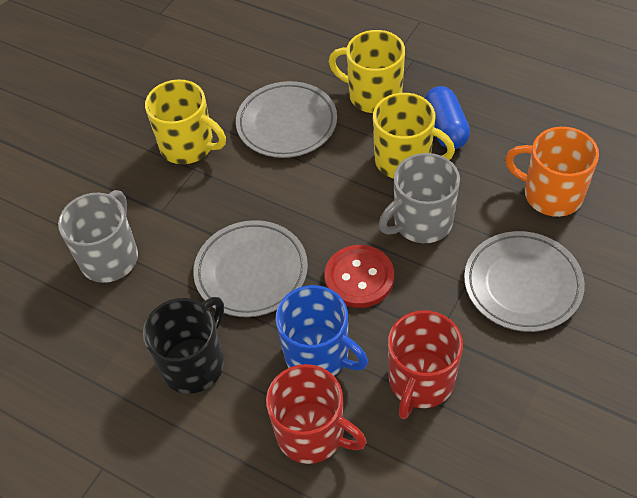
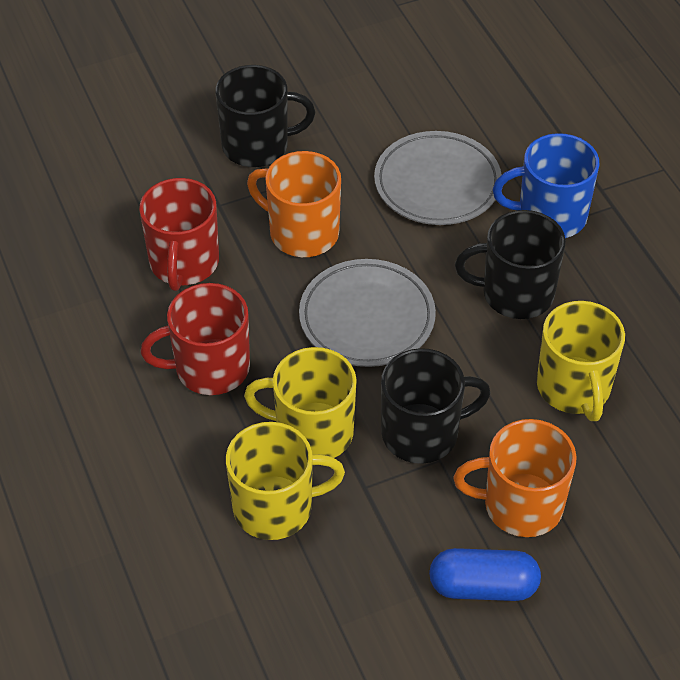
black mug: [143,297,224,394] = 1 -> [215,65,316,167] [381,348,491,464] [455,210,566,319] = 3
grey mug: [58,190,138,283] [379,153,460,243] = 2 -> none = 0
grey plate: [193,220,308,317] [236,81,337,158] [464,231,585,332] = 3 -> [299,259,436,367] [374,131,502,225] = 2
orange mug: [505,127,599,217] = 1 -> [247,151,341,257] [454,419,577,537] = 2
red button: [325,245,394,308] = 1 -> none = 0

